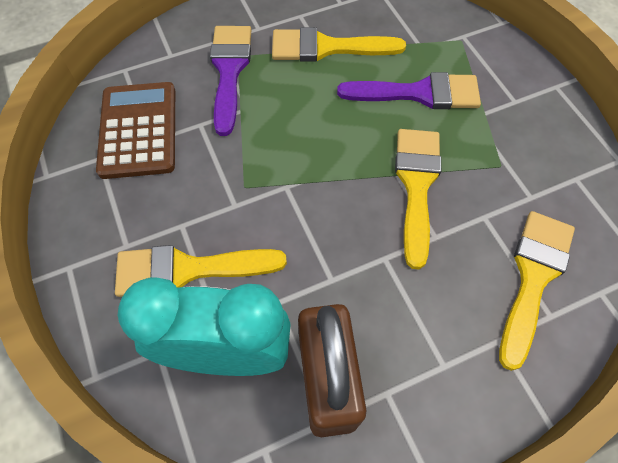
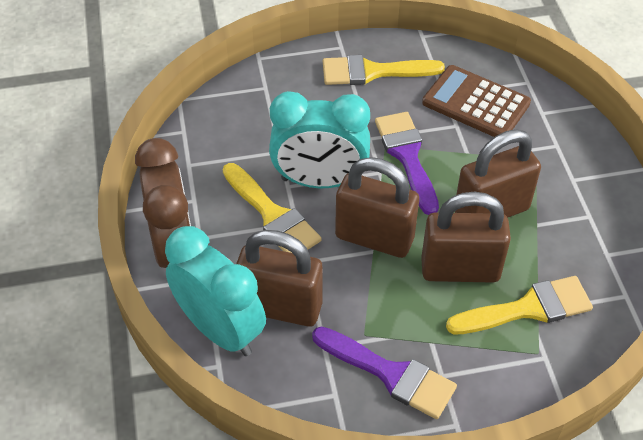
brown clock: none = 0 -> [135,138,191,268] = 1
brown padlock: [298,304,366,437] = 1 -> [236,230,323,327] [335,157,419,258] [421,192,511,283] [455,129,541,218] = 4
turquoise clock: [118,277,291,376] = 1 -> [165,226,266,356] [269,91,370,188] = 2
yellow brush: [115,245,287,297] [272,27,406,62] [395,129,441,270] [499,211,575,371] = 4 -> [223,163,322,253] [323,55,445,85] [446,276,593,334] = 3

